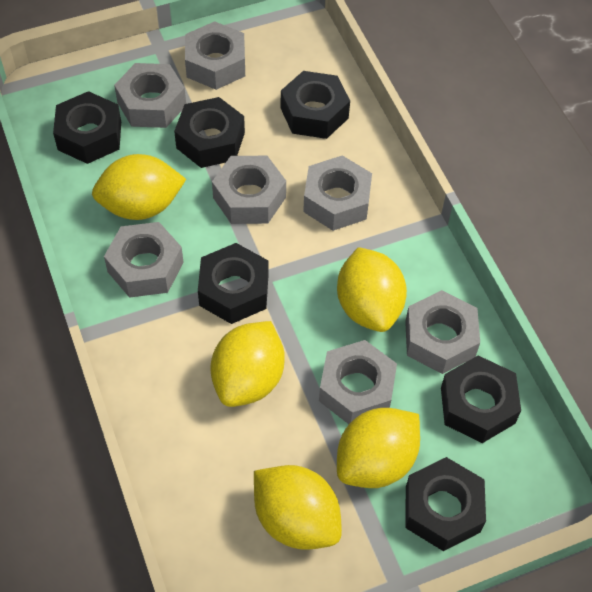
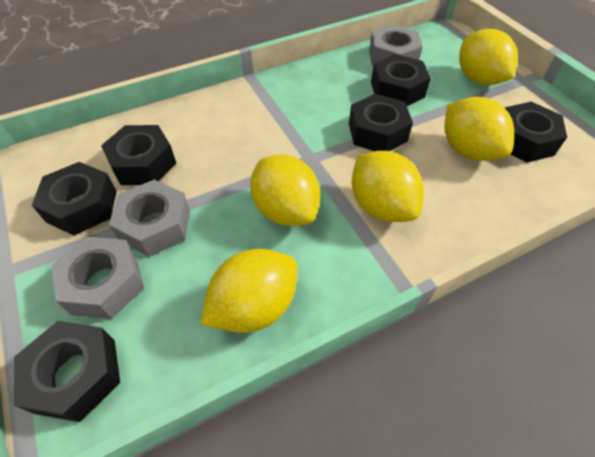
grey nut: [104,222,184,298] [114,63,186,128] [185,21,245,90] [212,156,286,224] [303,155,372,231] [319,340,397,424] [405,290,480,374] = 7 -> [51,237,144,319] [109,179,190,257] [369,25,423,66] = 3

